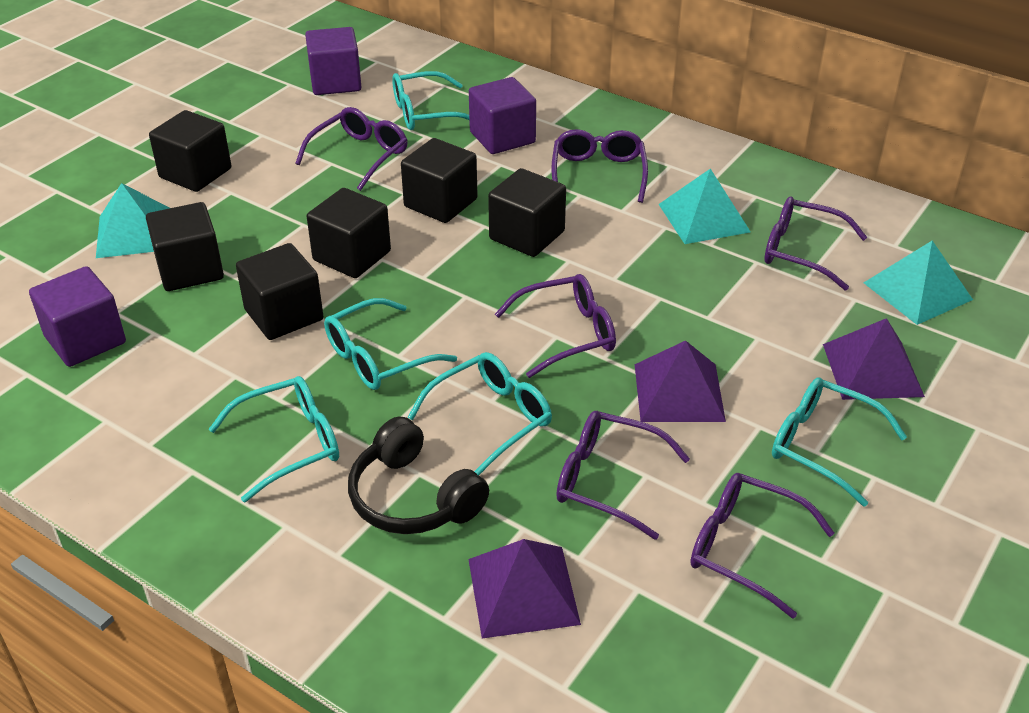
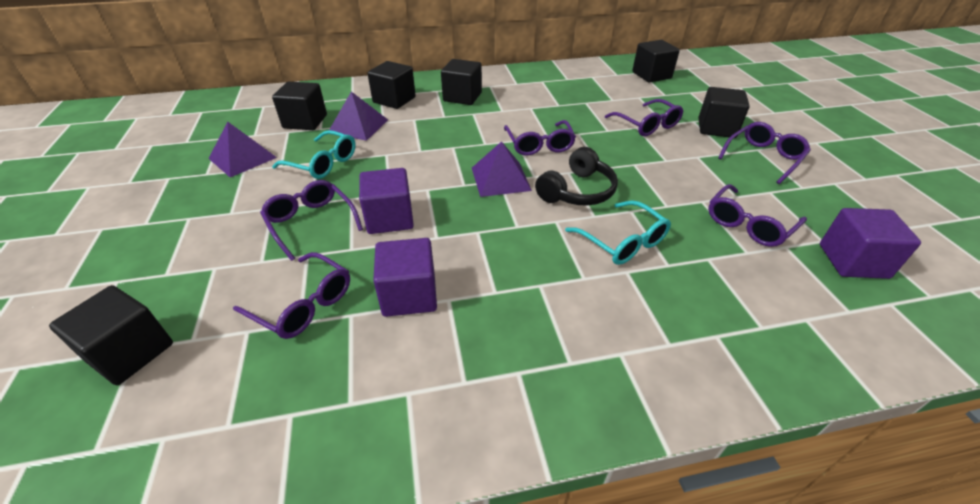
turquoise glasses: [209,376,339,502] [324,298,457,390] [392,71,469,130] [407,352,552,476] [772,377,907,507] = 5 -> [272,130,356,179] [565,200,671,265] = 2
turquoise pyramid: [96,183,169,258] [659,169,751,244] [864,241,973,325] = 3 -> none = 0

